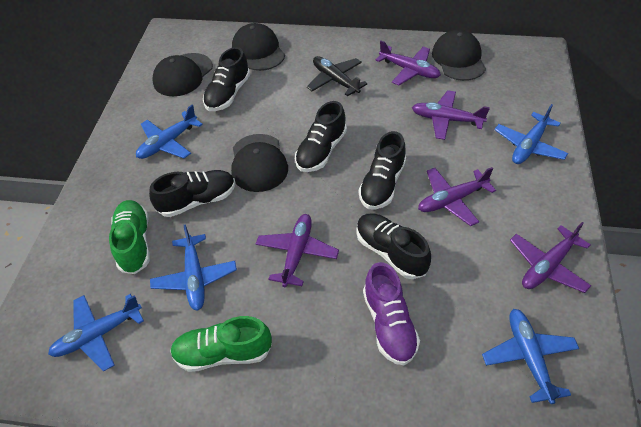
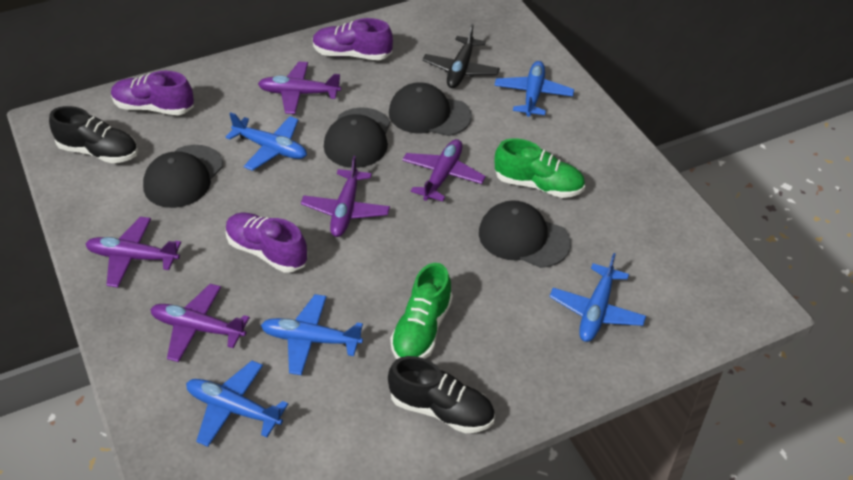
black shoe: [149,170,235,217] [203,47,250,111] [295,101,347,172] [356,213,431,279] [359,131,406,209] = 5 -> [49,106,138,163] [388,356,495,433] = 2
purple shoe: [363,262,420,365] = 1 -> [111,71,194,115] [226,213,308,272] [313,18,393,60] = 3

